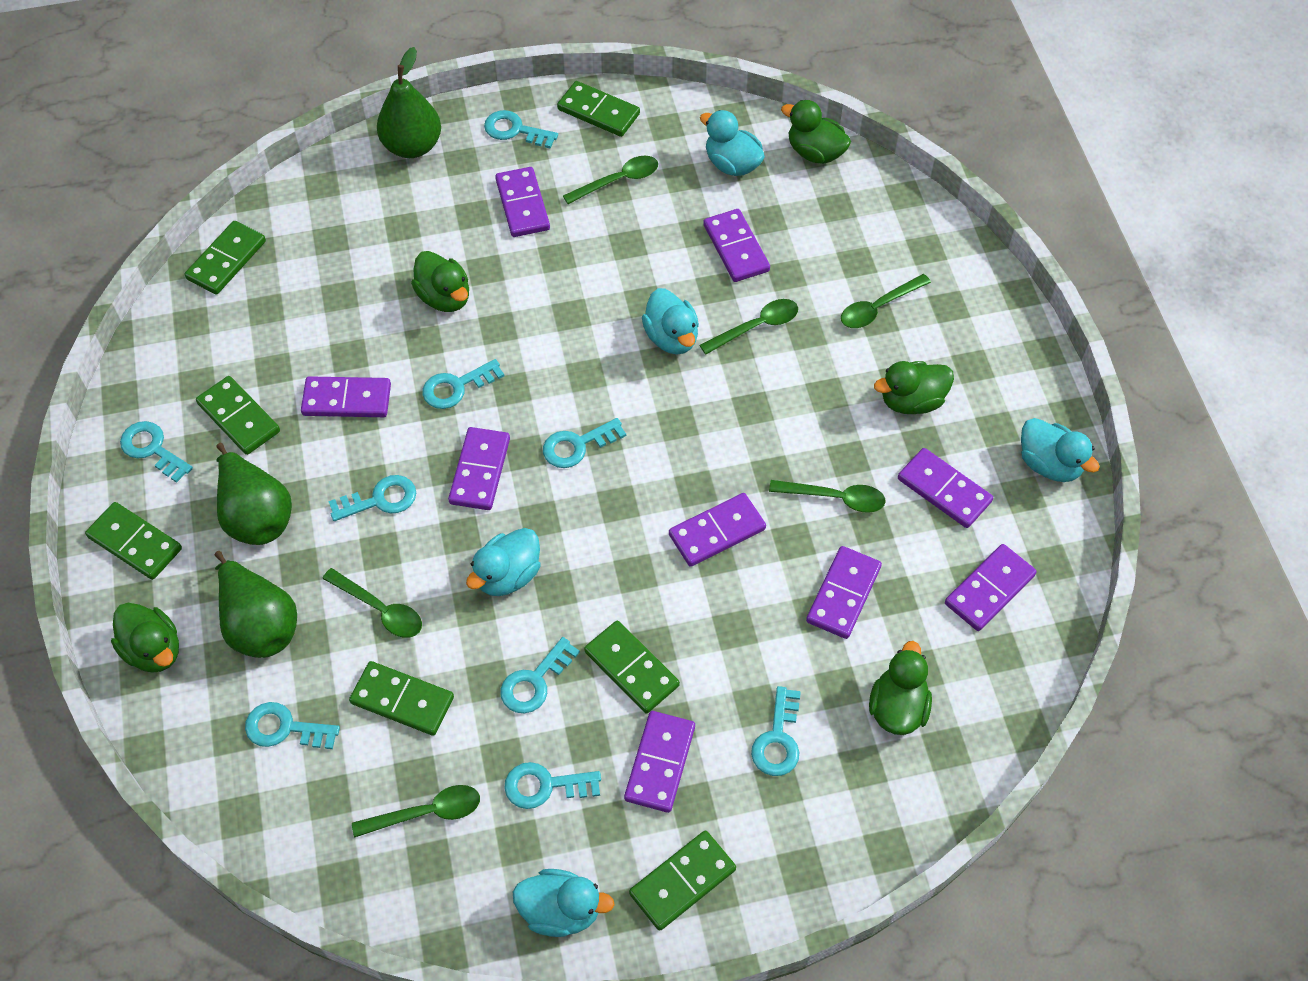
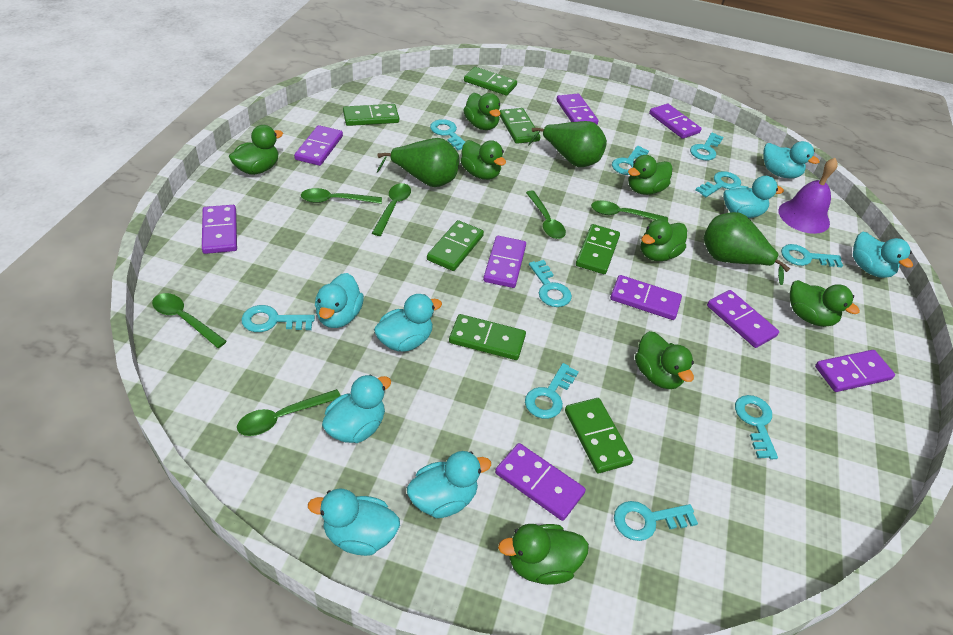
green duck: [111,603,179,673] [411,251,469,312] [781,100,851,164] [869,641,932,735] [874,361,954,414] = 5 -> [229,125,283,175] [460,140,506,180] [463,93,501,130] [498,524,589,585] [628,155,672,195] [635,331,694,389] [641,219,687,261] [790,280,860,327] = 8
purple bell: none = 0 -> [778,158,838,234] = 1
turquoise duck: [466,528,541,596] [513,869,615,937] [642,288,699,354] [700,110,765,176] [1021,418,1100,482] = 5 -> [308,489,400,556] [315,273,364,328] [322,374,391,443] [374,294,442,352] [407,451,491,518] [723,176,784,218] [763,141,820,178] [853,232,913,278] = 8
turquoise key: [120,421,193,483] [245,702,340,749] [328,475,416,521] [423,359,504,409] [484,110,558,149] [500,637,580,713] [504,762,601,809] [543,418,626,468] [751,686,801,776] = 9 -> [241,305,315,332] [430,119,465,150] [525,363,579,419] [529,260,572,307] [612,146,649,175] [614,501,698,541] [690,133,723,160] [696,171,741,197] [735,395,778,459] [781,244,843,267] = 10

